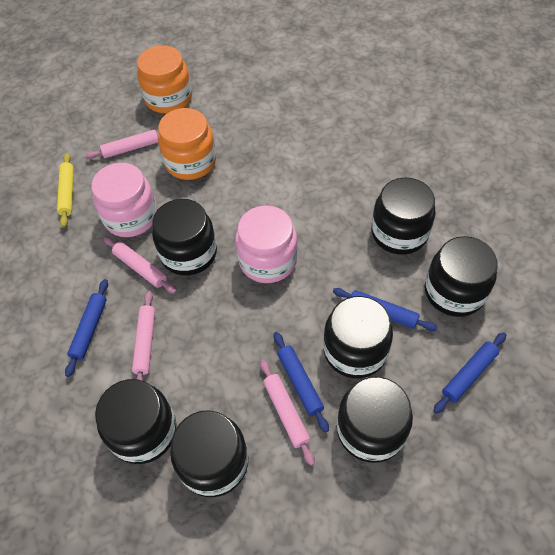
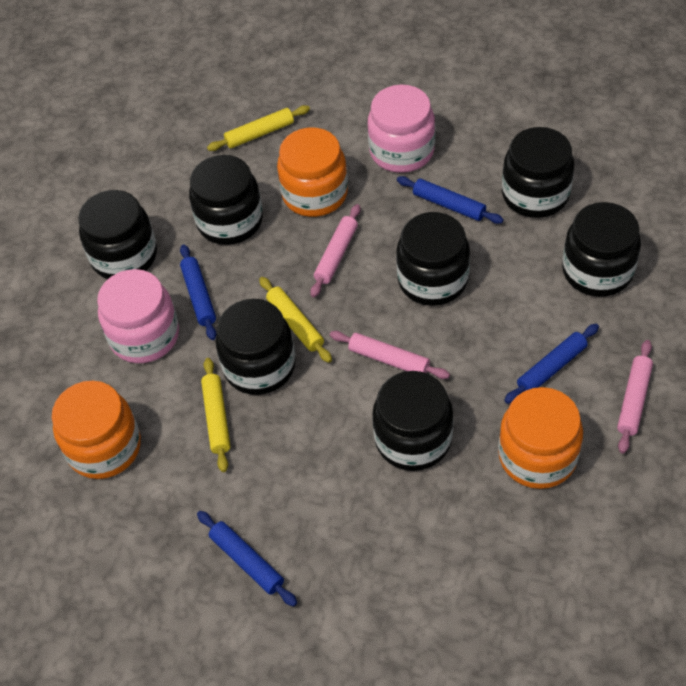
orange jar: [137,45,192,113] [158,108,216,180] = 2 -> [52,381,141,479] [277,128,348,217] [498,387,583,489] = 3
pink rolling pin: [85,130,159,159] [103,237,177,294] [132,291,155,381] [260,359,315,466] = 4 -> [310,204,361,297] [330,331,450,379] [617,340,653,453] = 3
yellow rolling pin: [57,153,74,227] = 1 -> [201,358,230,472] [207,105,310,151] [259,277,332,363] = 3

